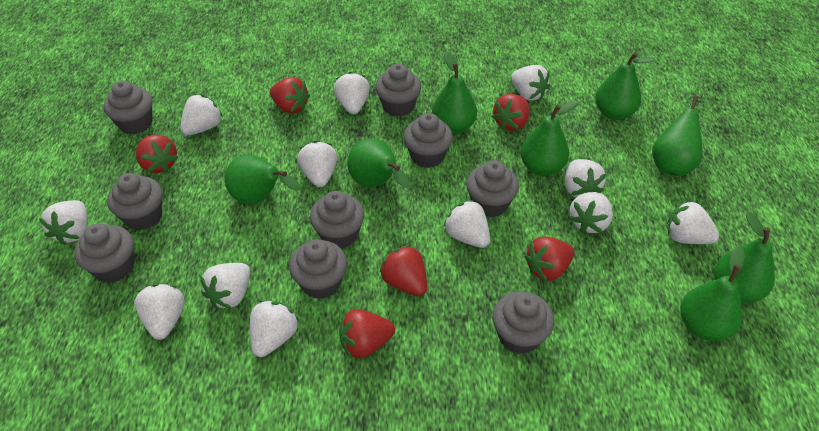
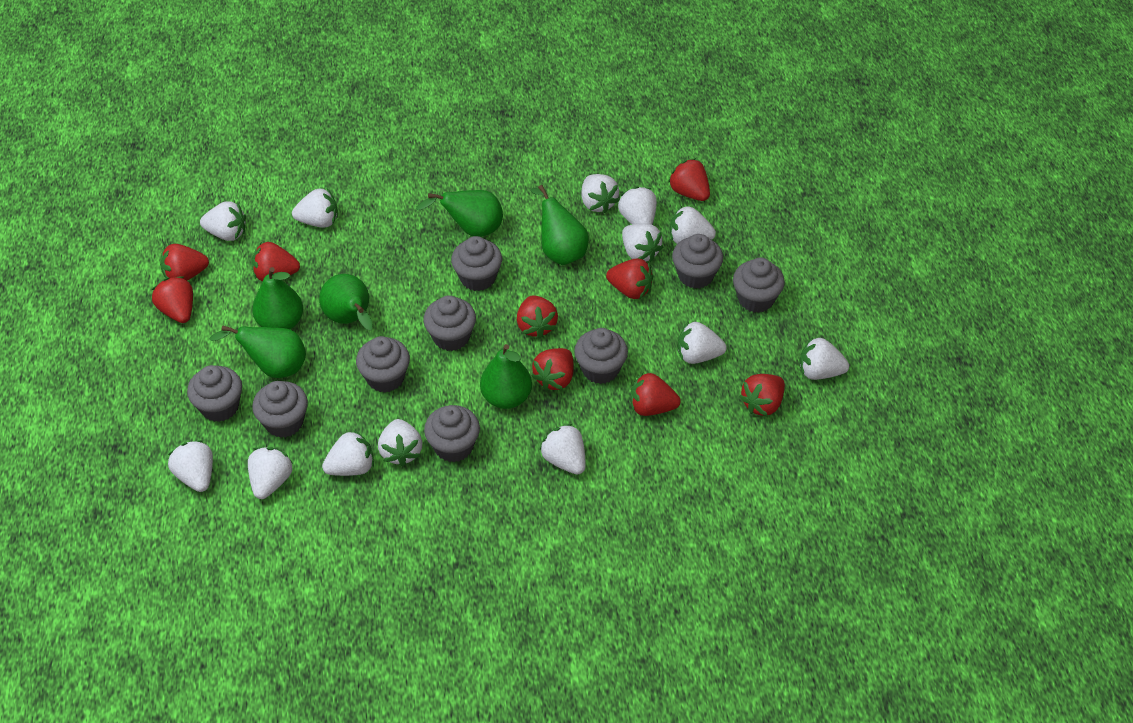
green pear: [225,155,301,204] [347,139,410,188] [432,51,477,134] [521,100,579,176] [595,52,656,120] [652,96,703,176] [680,245,745,341] [714,211,775,303] = 8 -> [209,325,306,378] [252,267,303,329] [319,274,373,330] [416,190,503,237] [480,344,532,409] [530,185,589,265] = 6
red strawberry: [136,135,178,173] [270,77,310,114] [339,309,395,359] [379,245,427,296] [492,94,530,131] [524,237,575,282] = 6 -> [152,276,193,323] [160,244,209,281] [251,242,300,282] [517,295,558,339] [532,348,574,391] [606,258,653,299] [630,373,681,416] [668,158,710,201] [739,374,785,416] = 9
white strawberry: [39,200,88,245] [134,284,185,340] [180,94,223,135] [200,263,250,309] [250,300,299,357] [297,141,337,187] [334,72,370,114] [444,200,490,248] [511,65,550,101] [565,159,606,197] [569,192,613,233] [667,200,719,244] = 12 -> [168,440,213,492] [200,201,246,241] [248,447,293,499] [292,189,338,228] [322,430,374,476] [378,419,422,466] [540,424,586,475] [581,174,619,213] [618,187,657,225] [622,224,663,262] [670,206,716,244] [677,321,727,364] [800,337,849,380] = 13

